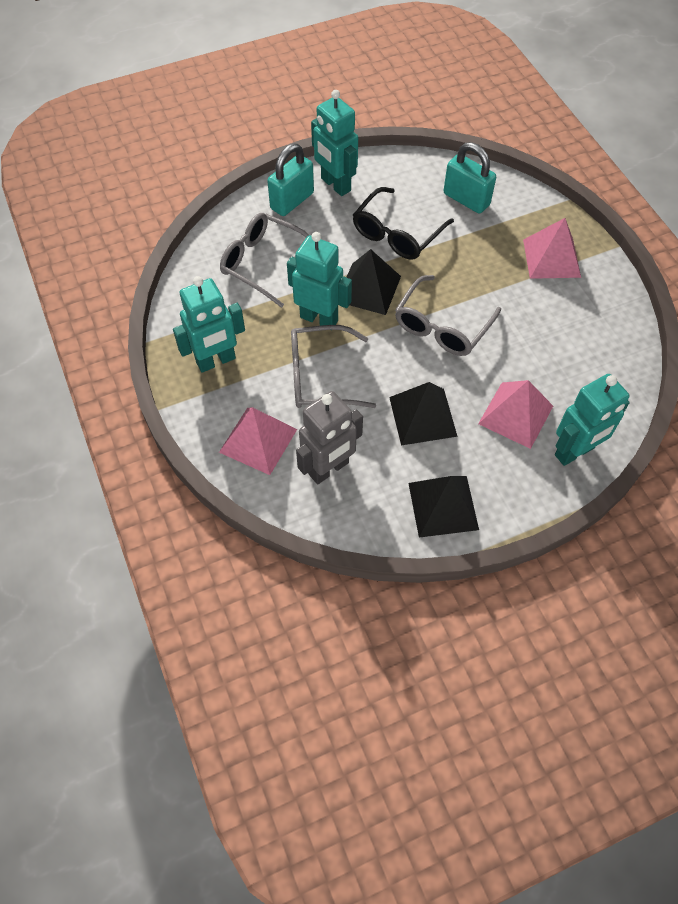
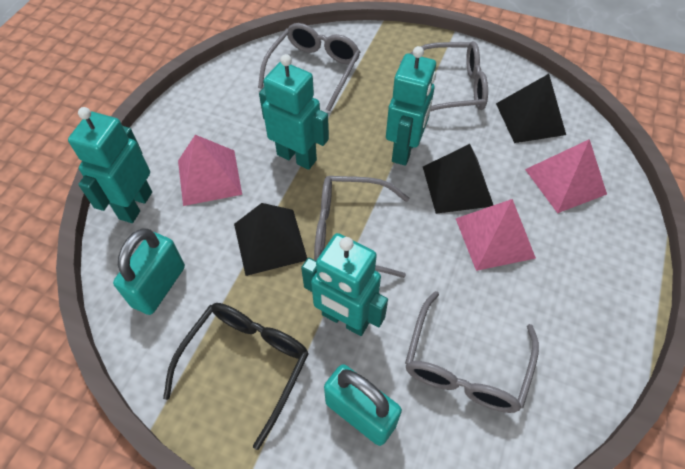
grey glasses: [220,213,309,308] [291,325,376,408] [395,275,501,356] = 3 -> [258,23,360,111] [314,176,409,278] [400,41,488,111] [405,291,539,413] = 4
grey robot: [296,391,363,484] = 1 -> none = 0

